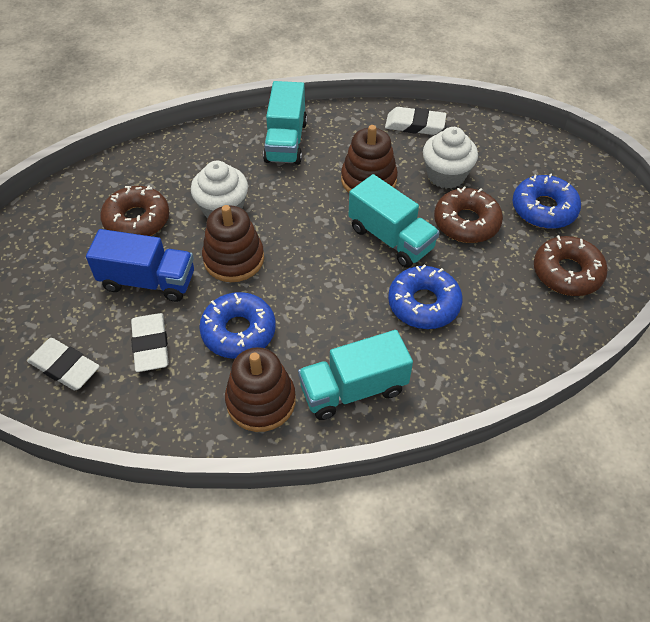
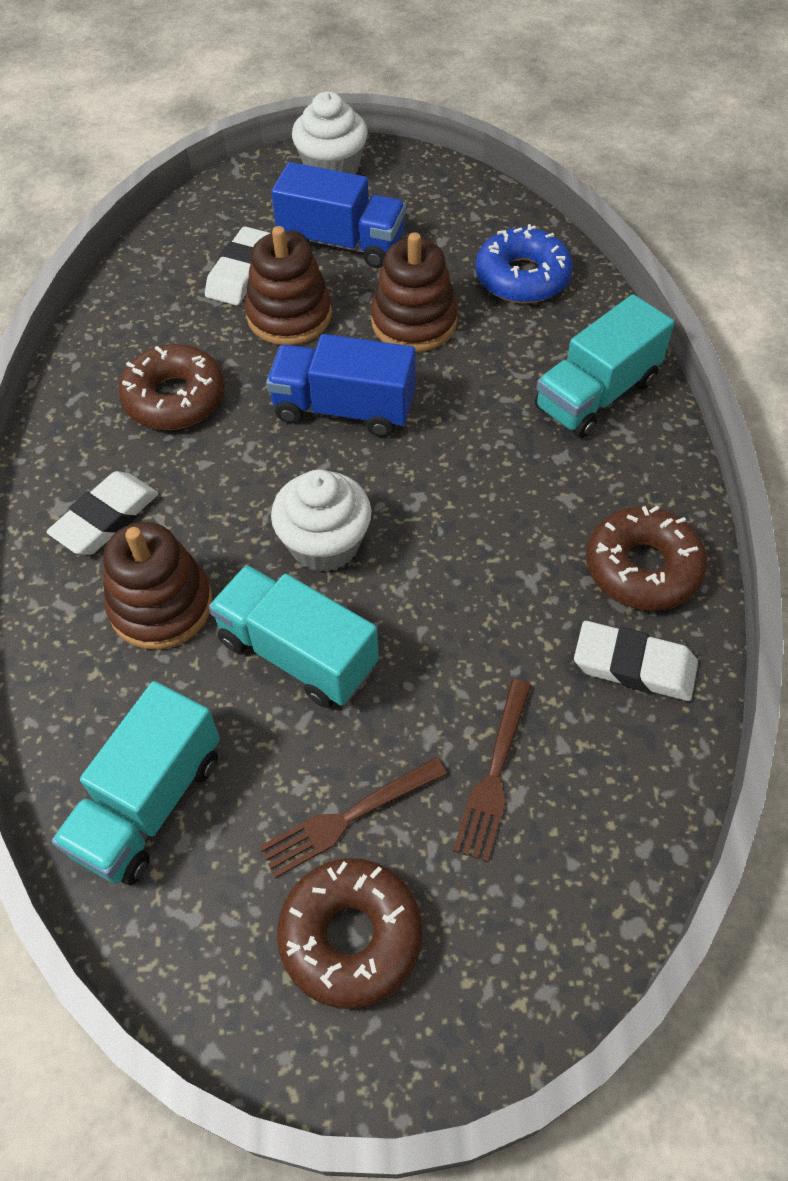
blue donut: [199,292,276,359] [388,264,463,329] [513,173,581,229] = 3 -> [475,224,573,303] = 1
blue truck: [86,229,194,302] = 1 -> [266,334,416,437] [271,162,406,268] = 2
brown fork: none = 0 -> [259,757,447,878] [453,679,532,862] = 2

